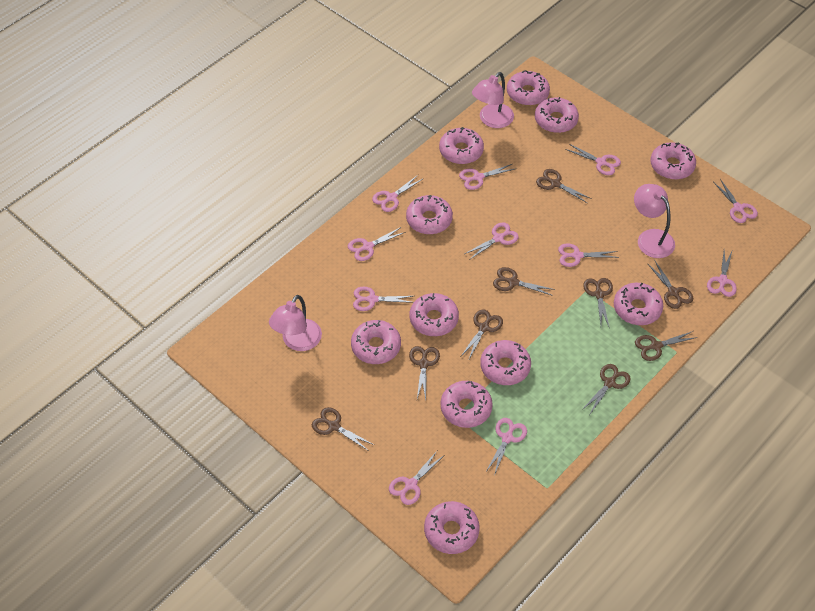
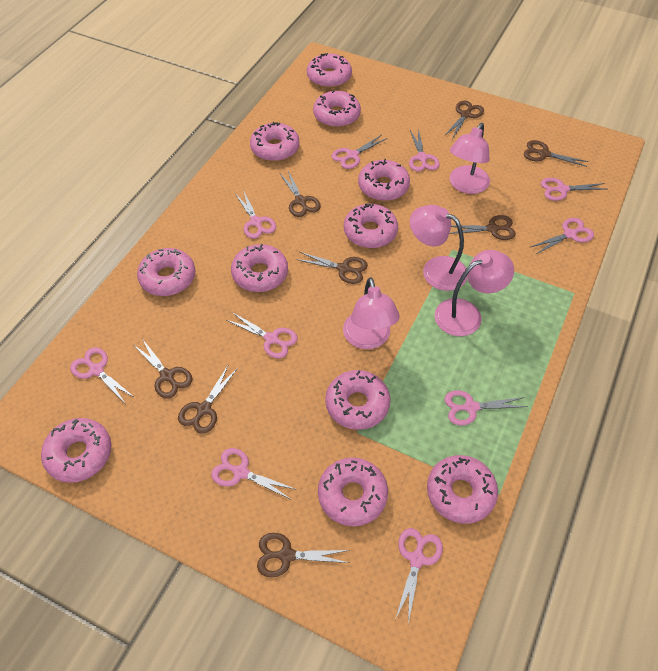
brown scissors: [312,407,374,450] [409,346,440,400] [461,309,503,361] [493,267,555,296] [536,169,592,203] [582,364,631,414] [583,278,613,329] [635,331,698,361] [647,261,693,309] = 9 -> [134,340,193,399] [178,364,238,434] [257,533,350,577] [280,171,321,217] [296,252,368,284] [445,101,484,139] [449,215,516,240] [524,140,589,167] = 8
pink lamp: [269,295,322,351] [472,72,514,128] [634,184,675,258] = 3 -> [343,277,400,349] [410,205,468,291] [434,250,514,336] [450,123,490,194] = 4
pink scissors: [348,227,405,261] [353,287,414,311] [372,175,424,212] [389,451,443,505] [459,164,514,190] [465,222,519,260] [485,418,527,476] [558,243,619,267] [565,144,621,175] [707,249,737,297] [713,179,758,223] = 11 -> [70,347,135,403] [211,448,297,500] [227,312,298,358] [236,190,276,239] [332,135,388,169] [395,528,443,624] [409,129,440,171] [444,390,528,425] [531,218,594,254] [541,178,605,201] = 10

